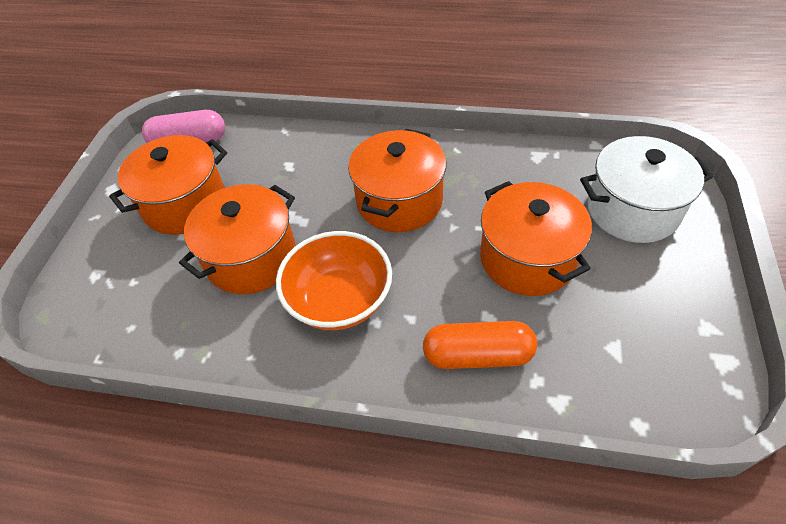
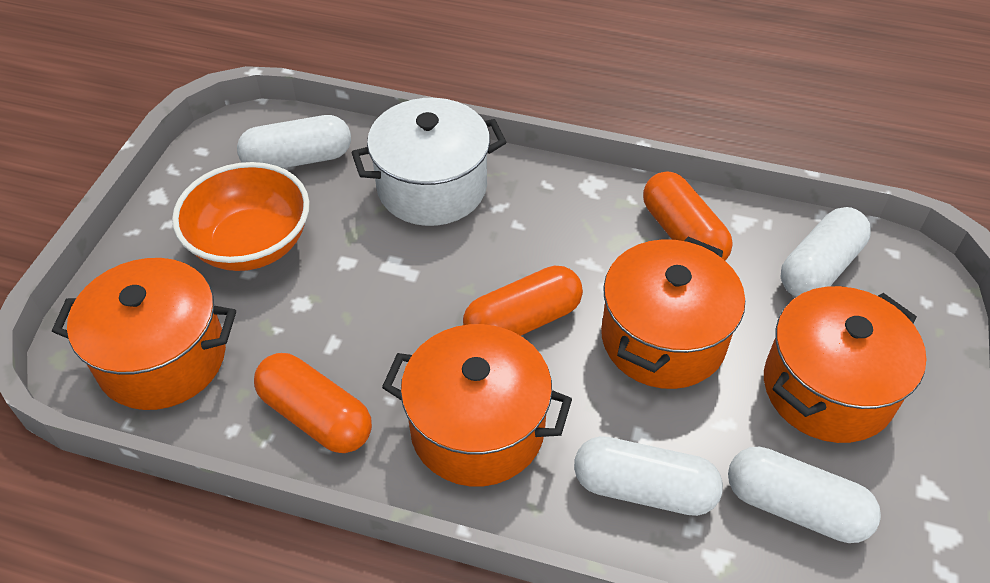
orange capsule: [423,321,537,369] = 1 -> [254,353,372,453] [463,266,583,336] [643,172,733,260] = 3
pink capsule: [142,110,225,143] = 1 -> none = 0
white capsule: none = 0 -> [237,115,351,168] [574,436,723,516] [728,447,881,543] [781,207,871,297] = 4

